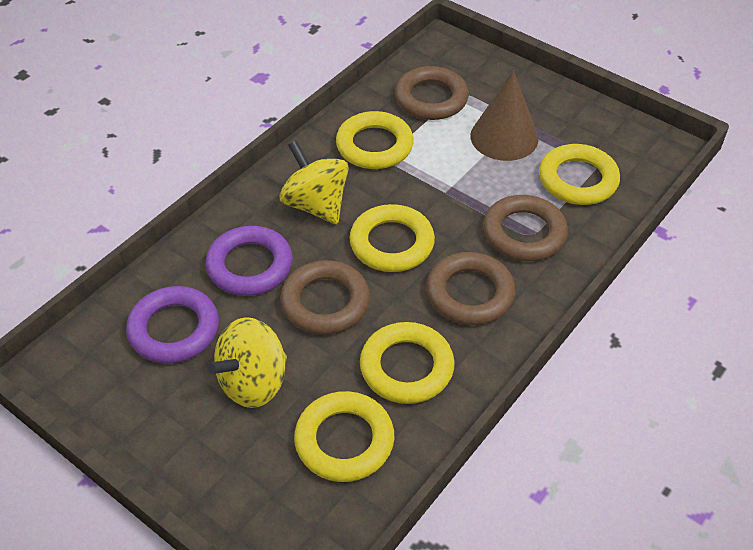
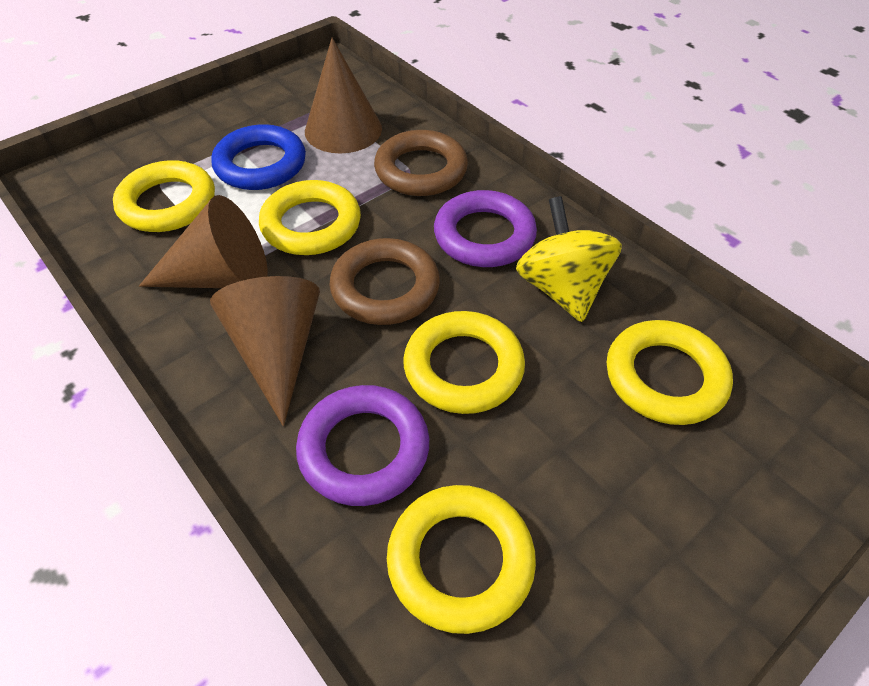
blue ring: none = 0 -> [211,124,306,190] = 1
brown cone: [470,71,538,161] = 1 -> [139,195,268,288] [210,276,320,426] [305,38,382,154] = 3
brown ring: [280,260,370,335] [395,66,469,120] [426,252,515,325] [483,195,568,261] = 4 -> [329,238,440,325] [374,130,468,196] = 2
yellow spinning top: [207,317,287,408] [280,140,349,224] = 2 -> [516,196,622,322] = 1

